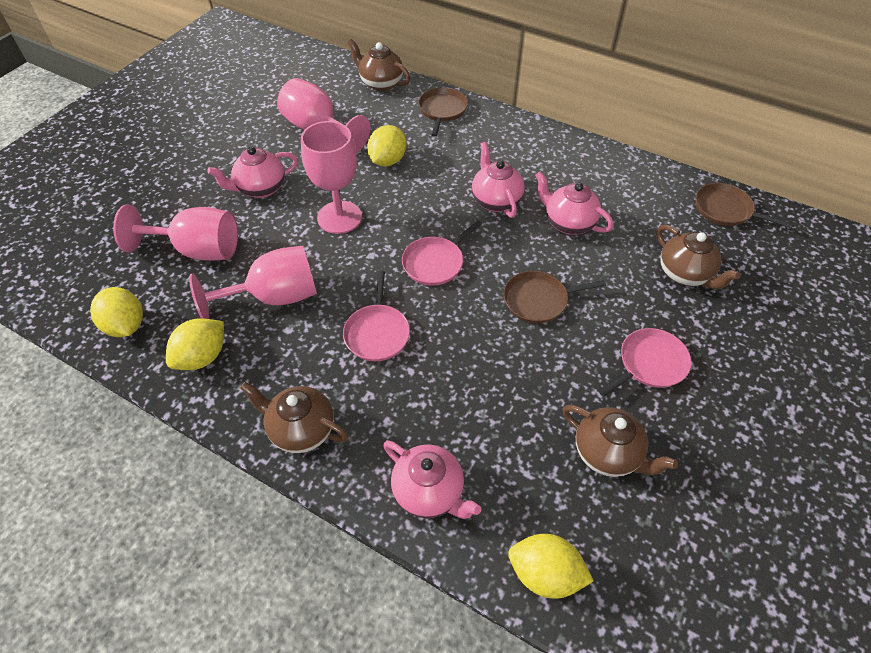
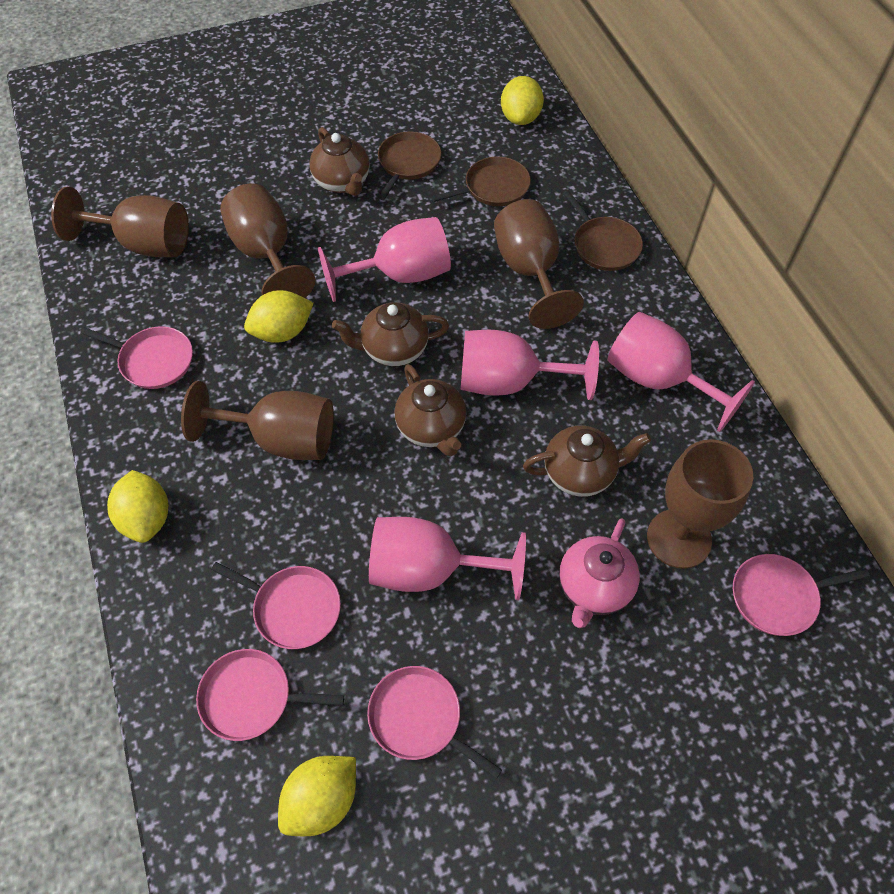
brown goblet: none = 0 -> [51,187,189,257] [181,381,334,460] [220,183,315,298] [494,199,584,329] [647,439,753,569] = 5
pink pan: [343,271,410,361] [402,221,482,286] [599,328,691,397] = 3 -> [80,326,193,389] [196,649,344,741] [211,562,341,649] [367,666,502,779] [733,554,870,636] = 5
pink teapot: [207,146,298,198] [383,440,481,519] [472,142,525,218] [535,171,613,235] = 4 -> [559,519,640,628] = 1

